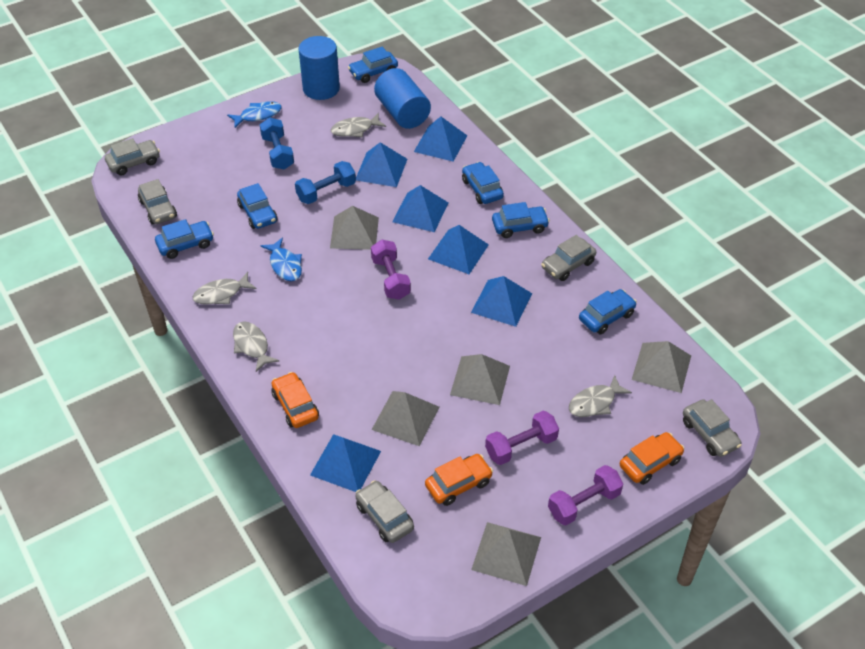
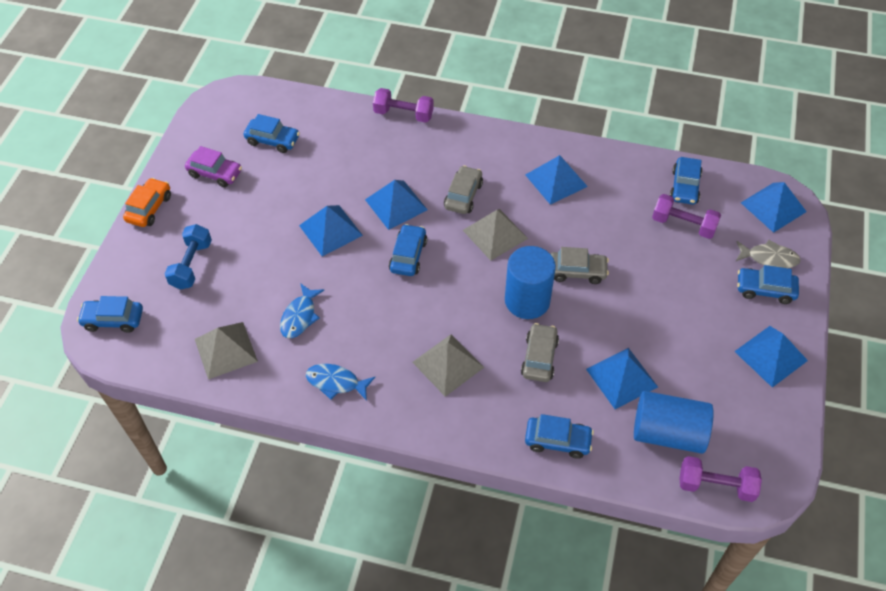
blue dumbbell: [260,117,294,170] [295,161,356,204] = 2 -> [165,224,212,290] = 1
grey car: [105,138,160,175] [138,179,177,225] [356,480,414,543] [541,235,596,281] [683,399,742,457] = 5 -> [444,165,483,214] [521,323,559,382] [551,247,609,284] = 3
grey fish: [193,272,257,305] [233,322,279,372] [331,113,386,137] [569,375,632,417] = 4 -> [736,240,801,268] = 1
grey pyramid: [330,206,379,250] [372,391,439,446] [450,354,510,405] [471,522,541,586] [632,341,691,393] = 5 -> [195,322,258,379] [412,334,484,397] [463,209,528,261] = 3
orange car: [271,372,319,428] [425,454,493,506] [620,432,684,485] = 3 -> [123,178,171,227] = 1
purple car: none = 0 -> [185,146,242,187] = 1

